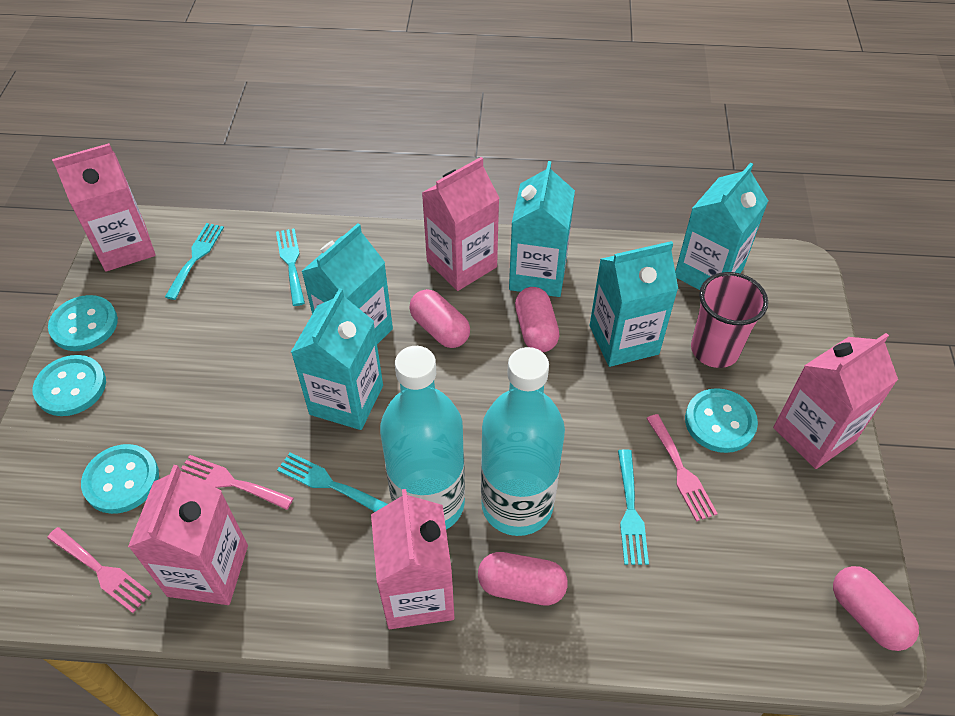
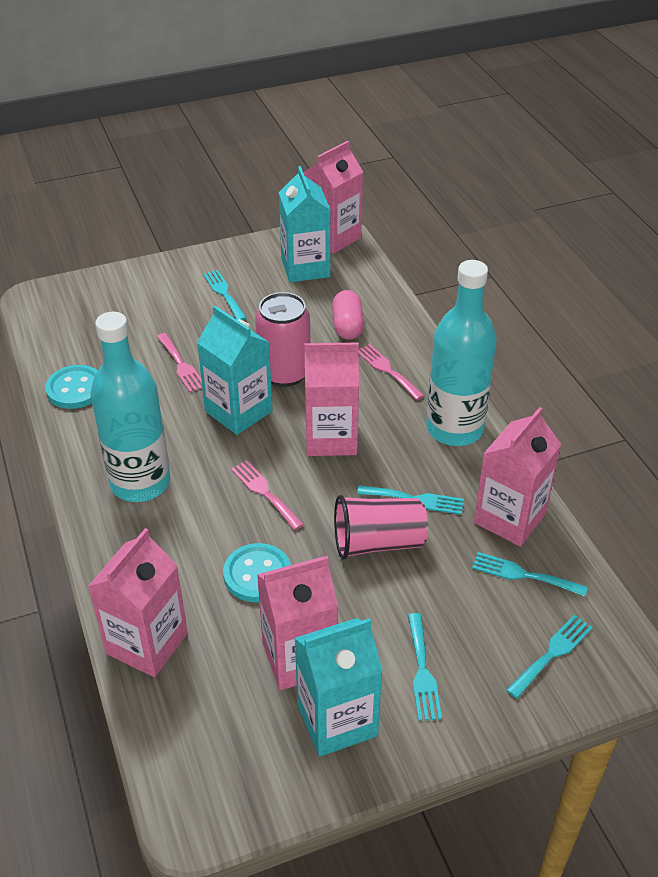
pink can: none = 0 -> [255,292,310,387] = 1
pink capsule: [409,289,470,348] [478,552,568,605] [515,287,559,352] [833,566,919,651] = 4 -> [332,290,364,340] = 1
turquoise button: [33,355,106,416] [48,295,118,351] [81,444,159,514] [685,388,758,453] = 4 -> [45,365,98,409] [223,543,291,602] = 2
turquoise carton: [291,288,383,430] [301,223,393,344] [509,161,575,297] [590,241,678,367] [675,163,768,290] = 5 -> [197,306,273,435] [279,166,331,282] [294,618,383,757] = 3
turquoise fork: [165,223,224,300] [276,228,305,306] [277,452,388,512] [618,449,649,565] = 4 -> [203,270,246,320] [357,485,464,515] [408,613,442,721] [472,552,588,597] [506,615,593,699] = 5

